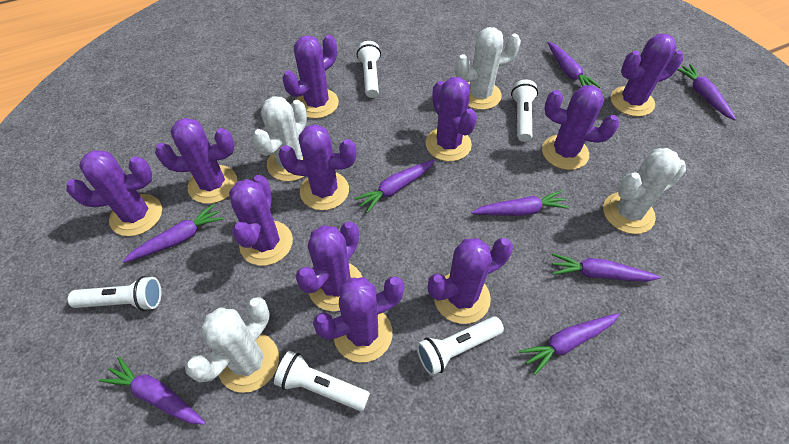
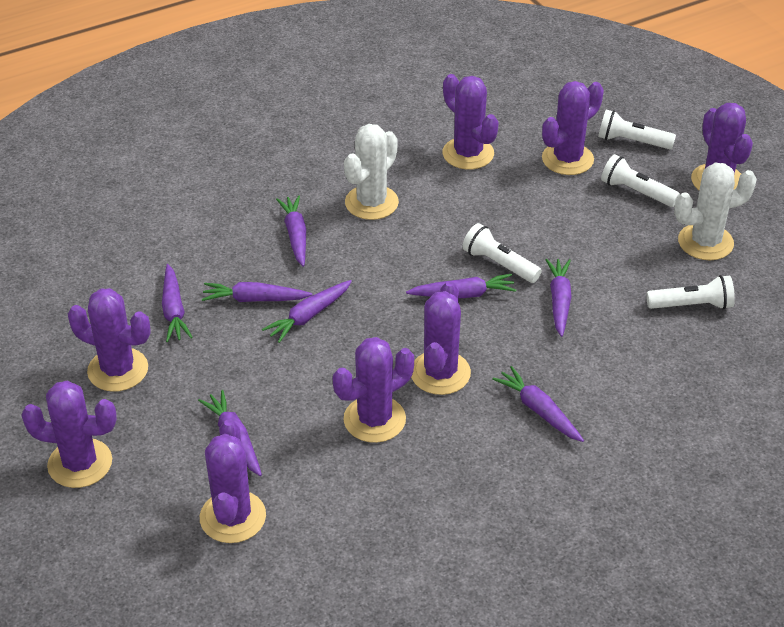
purple cactus: [66,150,162,236] [155,118,237,204] [229,175,293,266] [278,124,356,210] [282,35,339,119] [295,221,362,311] [313,276,404,362] [426,77,477,161] [428,238,513,324] [542,85,619,170] [611,34,683,117] = 11 -> [21,381,117,488] [68,288,151,392] [200,419,266,543] [333,337,414,443] [411,281,471,395] [442,74,499,169] [542,81,604,175] [691,103,753,190] = 8
white cactus: [185,297,279,393] [252,96,307,181] [455,27,521,110] [603,148,686,234] = 4 -> [344,124,399,220] [674,163,757,260] = 2
white flashlight: [68,276,161,311] [274,351,370,411] [357,41,381,98] [417,316,504,376] [511,80,538,142] = 5 -> [462,223,542,283] [598,110,676,149] [601,154,680,207] [646,275,735,310] = 4

